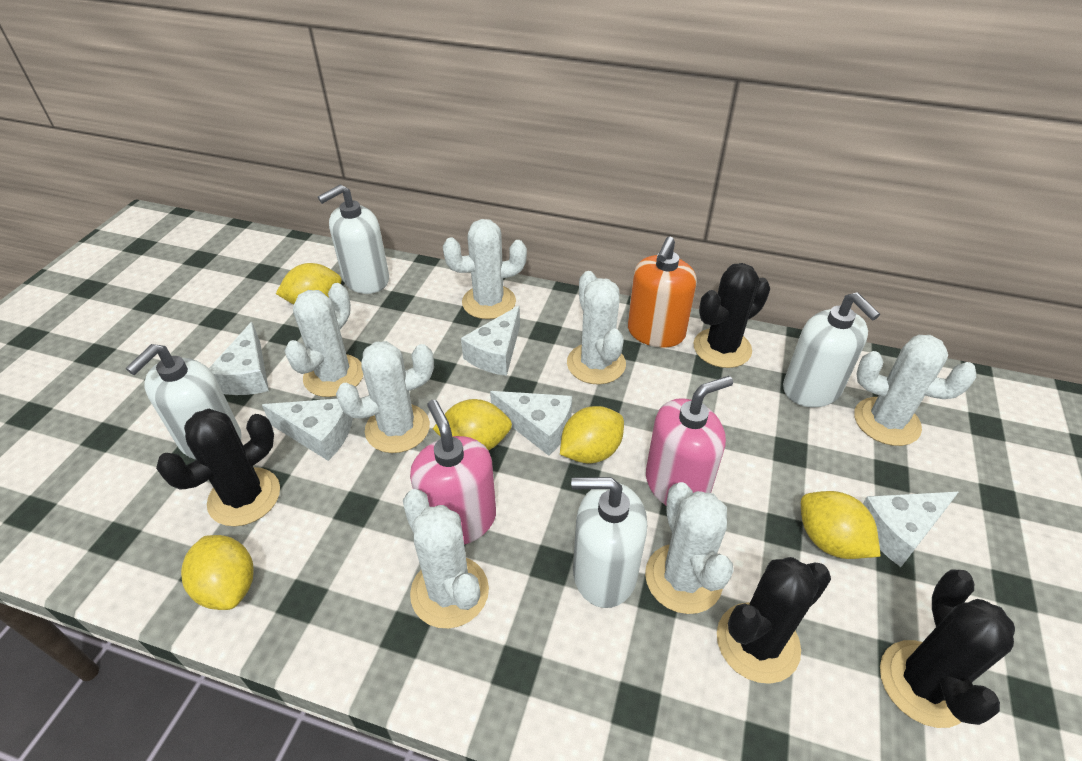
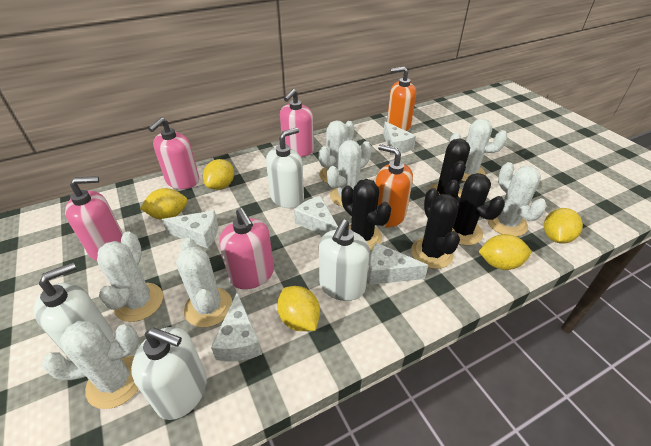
orange soap dispenser: [627,236,697,348] = 1 -> [376,144,413,227] [387,66,416,131] = 2
pink soap dispenser: [410,400,496,545] [646,376,733,505] = 2 -> [65,176,123,261] [148,118,199,189] [219,208,274,289] [280,89,314,157] = 4

